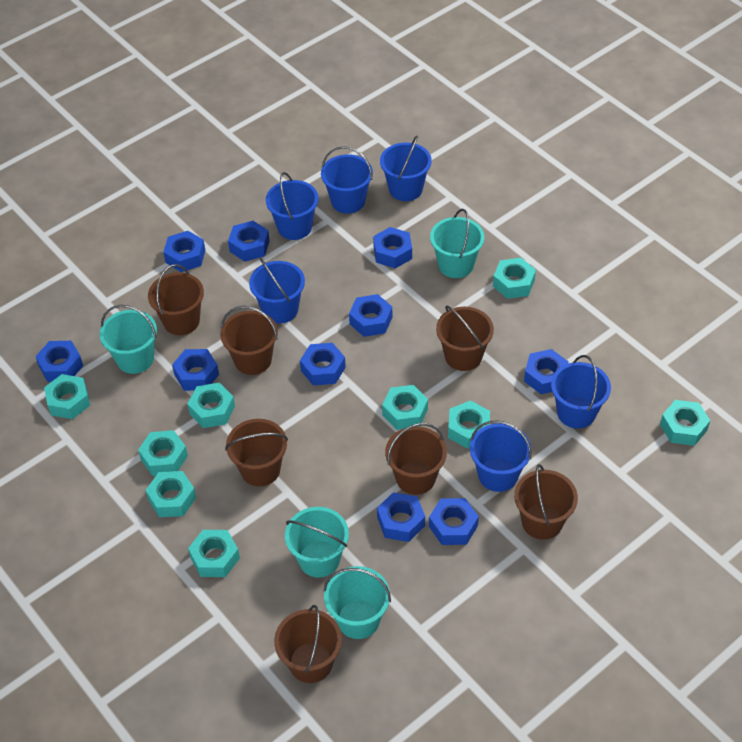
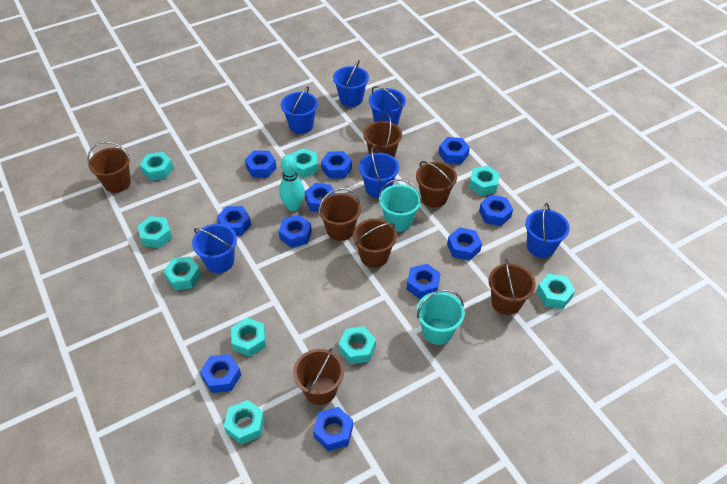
blue nut: [35,341,83,382] [163,231,205,272] [172,349,219,391] [228,221,270,262] [300,343,346,386] [349,294,392,337] [373,227,412,269] [377,492,425,542] [429,498,479,545] [524,349,569,394] = 10 -> [200,354,241,393] [217,206,251,236] [245,151,277,178] [279,215,312,248] [305,183,335,212] [313,407,353,451] [321,151,352,179] [407,264,441,299] [439,137,470,164] [447,227,482,261] [479,195,513,226] = 11
turquoise bowling pin: none = 0 -> [279,155,305,211] = 1
turquoise bucket: [100,305,157,374] [285,507,349,578] [323,566,391,639] [430,209,484,278] = 4 -> [379,179,422,232] [417,290,465,345] = 2

